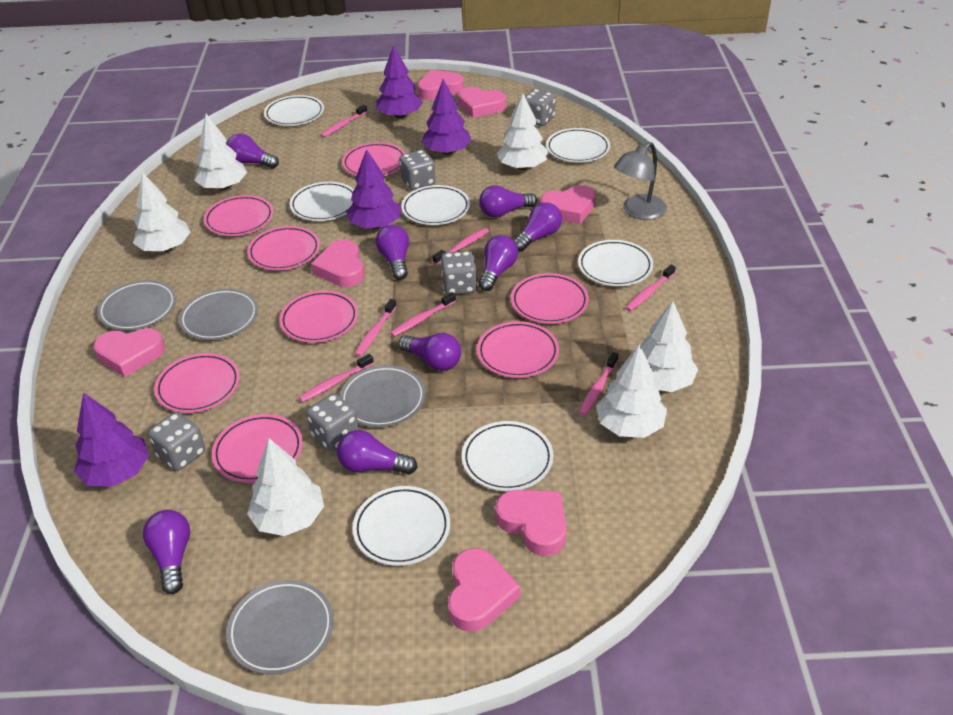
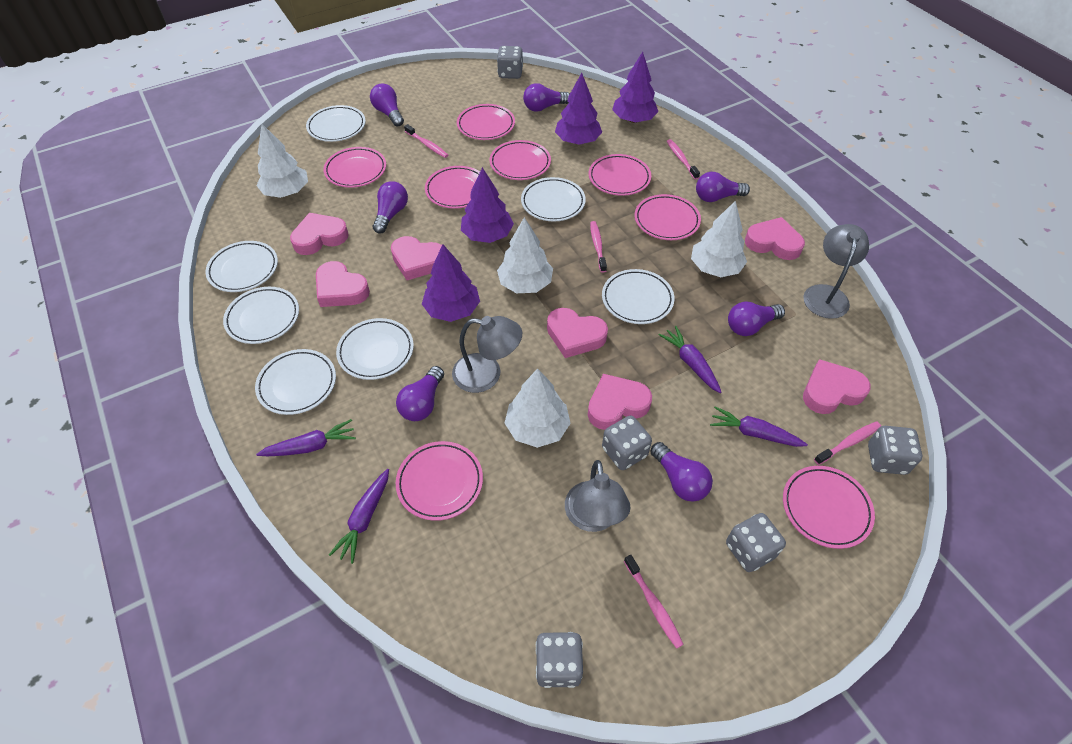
grey lamp: [614,142,667,220] = 1 -> [452,316,522,393] [565,460,631,532] [803,224,869,319] = 3
grey plate: [97,280,176,331] [179,289,258,340] [226,580,334,675] [340,365,426,427] = 4 -> none = 0
pink toothbrush: [299,354,374,403] [320,105,367,138] [355,299,397,357] [390,292,456,337] [432,228,489,265] [579,352,619,416] [626,265,676,311] = 7 -> [404,124,448,158] [590,221,607,273] [624,555,684,649] [667,139,700,180] [814,421,881,465] = 5
purple carrot: none = 0 -> [256,419,356,456] [329,469,389,564] [659,326,721,393] [710,406,808,447] = 4
purple light bulb: [143,510,191,594] [226,134,279,168] [337,430,418,475] [376,225,409,280] [398,333,461,371] [479,185,537,218] [479,235,518,291] [514,202,562,252] = 8 -> [370,84,404,127] [373,181,408,234] [396,366,444,421] [523,83,570,112] [650,442,713,502] [696,172,750,202] [728,302,785,336] = 7
white tree: [133,172,190,252] [194,114,247,190] [247,438,324,536] [497,93,548,170] [596,344,667,438] [641,301,698,392] = 6 -> [256,124,308,198] [497,217,553,293] [505,369,571,448] [691,200,747,277] = 4

